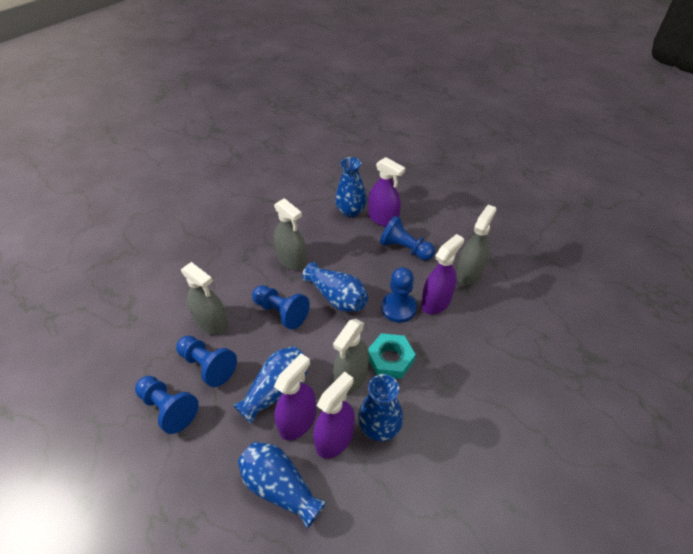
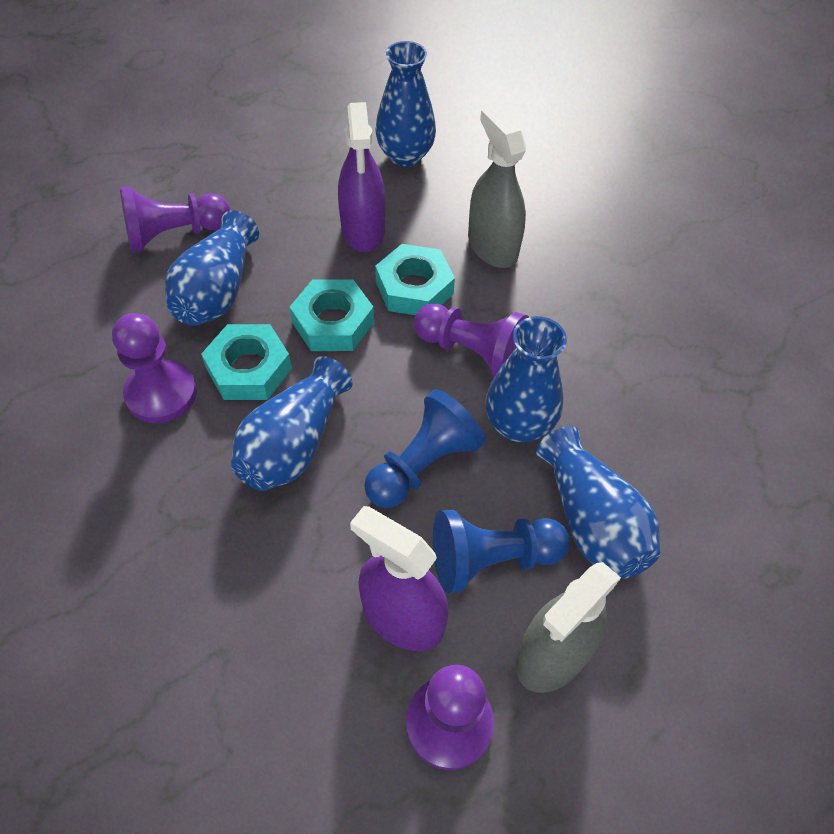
blue pawn: [135,376,199,434] [176,336,237,387] [252,285,310,330] [380,216,435,261] [381,267,417,323] = 5 -> [364,389,485,508] [433,510,570,593] = 2
grey spray bottle: [181,262,228,335] [274,198,307,270] [333,319,369,394] [456,205,496,285] = 4 -> [468,106,526,268] [516,562,621,693] = 2
purple pawn: none = 0 -> [112,313,197,423] [120,187,230,252] [406,665,494,770] [414,303,529,377] = 4
purple spray bottle: [274,353,316,440] [313,371,355,459] [368,157,405,227] [421,234,464,314] = 4 -> [338,102,385,252] [350,506,448,651] = 2
turquoise nut: [368,333,416,379] = 1 -> [201,324,292,400] [290,279,374,351] [375,244,455,315] = 3

